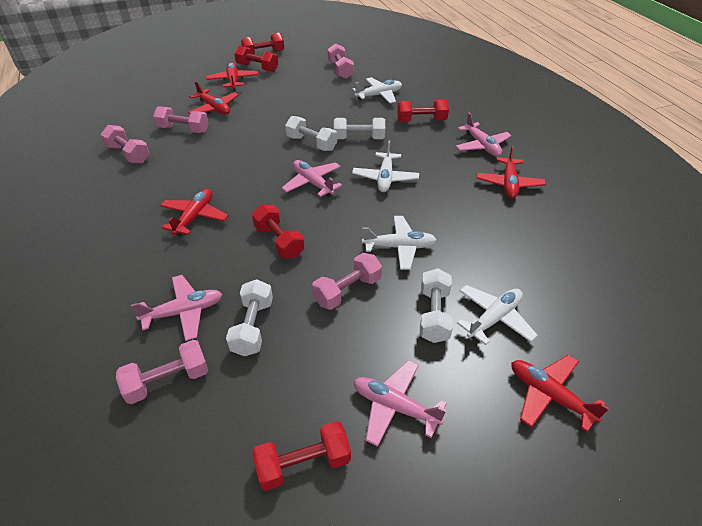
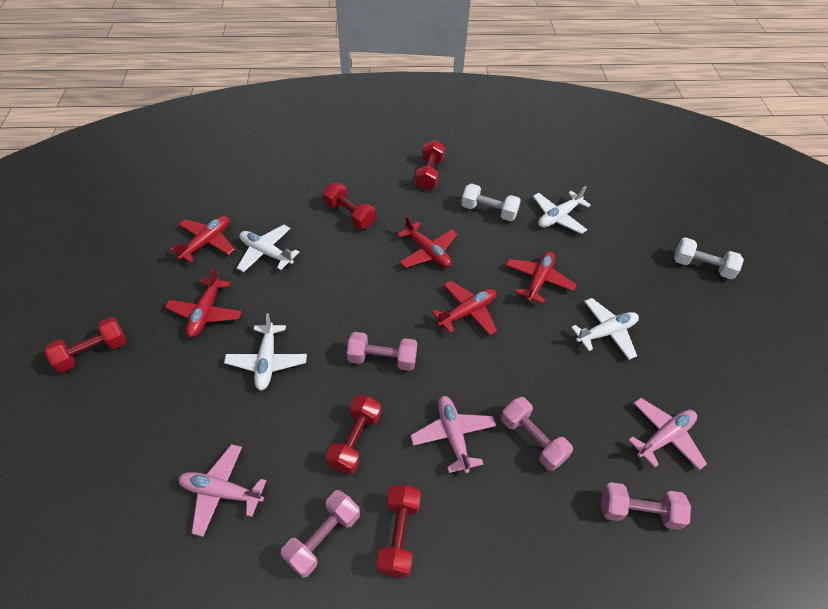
pink dumbbell: [100,125,150,163] [116,340,209,404] [153,106,209,133] [312,253,382,310] [328,43,354,79] = 5 -> [281,490,360,578] [347,332,417,371] [501,397,573,471] [601,482,691,530] = 4
pink plane: [131,275,222,341] [282,160,342,197] [354,360,447,447] [455,112,512,157] = 4 -> [178,444,267,537] [410,396,496,473] [629,398,707,470] = 3
white dumbbell: [226,279,273,356] [285,116,337,151] [334,118,385,139] [420,268,453,343] = 4 -> [461,183,521,221] [674,237,744,279] = 2

